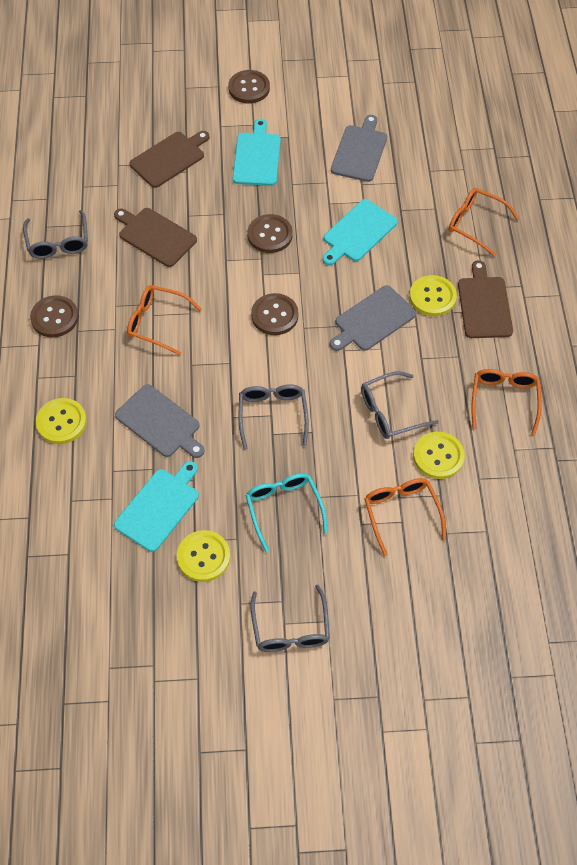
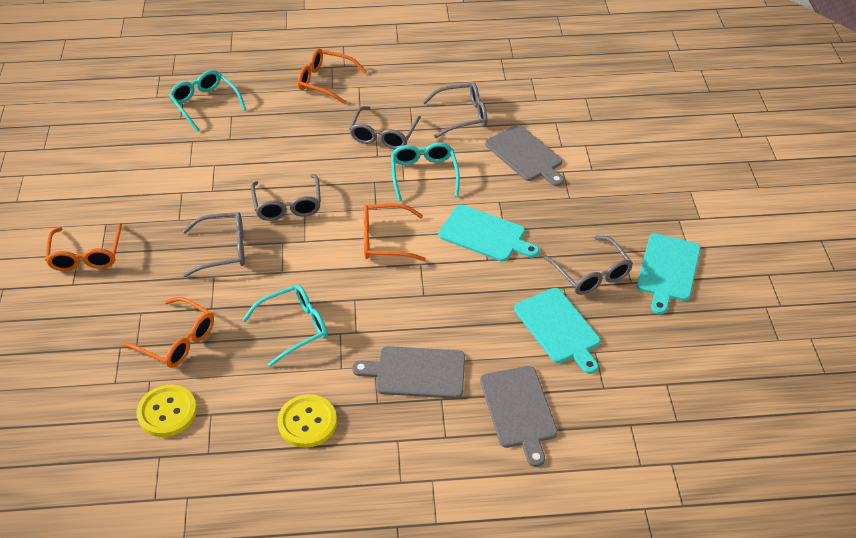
brown button: [30,295,79,337] [228,70,270,104] [247,214,293,253] [251,293,299,335] = 4 -> none = 0
brown cutting board: [114,208,197,267] [129,131,210,188] [458,260,513,338] = 3 -> none = 0
grey glasses: [23,210,88,259] [239,384,309,449] [251,585,330,652] [361,371,439,439] = 4 -> [183,212,245,277] [251,174,321,221] [349,106,421,149] [423,82,488,138] [543,236,633,295] = 5
turquoise glasses: [245,473,328,552] = 1 -> [169,70,246,132] [242,285,328,367] [391,143,460,201] = 3
yellow button: [36,398,87,444] [177,530,230,582] [409,275,457,316] [413,432,465,479] = 4 -> [137,385,197,437] [277,394,337,448] = 2

